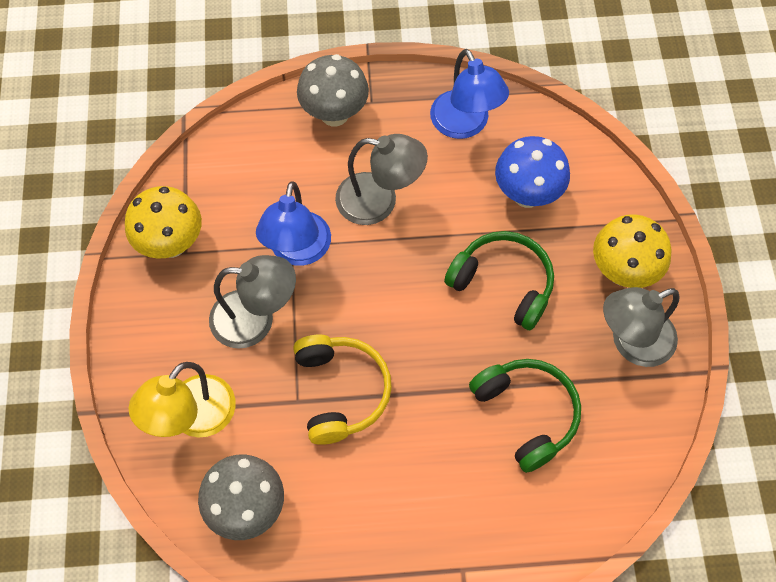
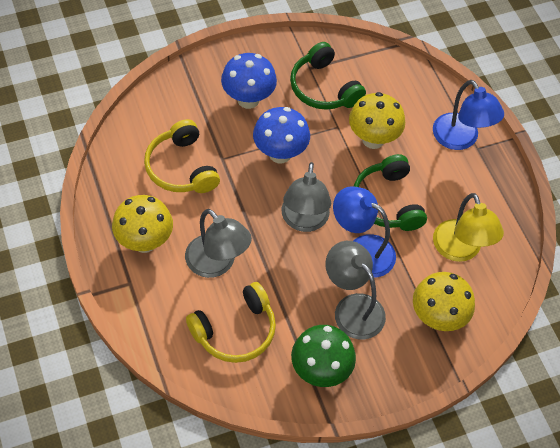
blue mushroom: [495,136,570,208] = 1 -> [221,53,277,109] [253,107,310,163] = 2
green mushroom: none = 0 -> [291,325,356,387] = 1
grey mushroom: [198,455,284,540] [297,54,369,126] = 2 -> none = 0
yellow headphones: [293,334,392,445] = 1 -> [144,119,220,193] [186,282,276,363] = 2
yellow mushroom: [125,186,202,259] [593,214,671,288] = 2 -> [112,195,173,253] [349,92,405,149] [413,272,475,331] = 3

